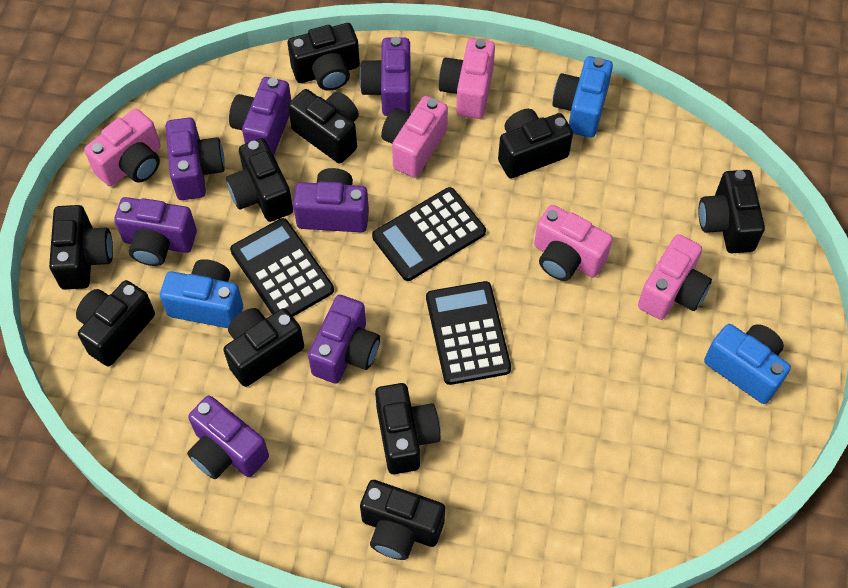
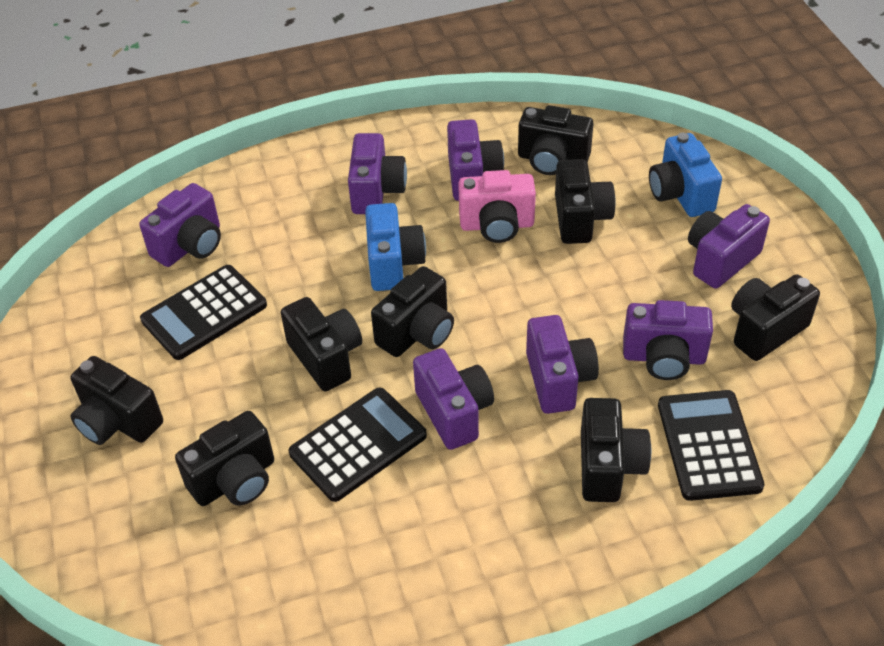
black camera: [49,205,113,290] [76,280,155,366] [223,308,304,387] [226,138,293,222] [288,23,360,91] [288,89,359,163] [360,480,445,560] [375,383,441,474] [498,109,573,179] [698,170,765,253] = 10 -> [70,356,163,445] [175,411,274,506] [281,297,362,391] [371,266,454,357] [518,105,594,175] [555,159,616,244] [581,398,651,502] [731,274,820,361] = 8
blue camera: [160,259,243,328] [552,56,613,138] [704,324,791,404] = 3 -> [365,203,426,291] [649,133,722,217] = 2
pink camera: [84,109,161,186] [381,96,448,178] [439,38,495,119] [534,205,613,281] [638,234,712,320] = 5 -> [458,170,536,243] = 1

